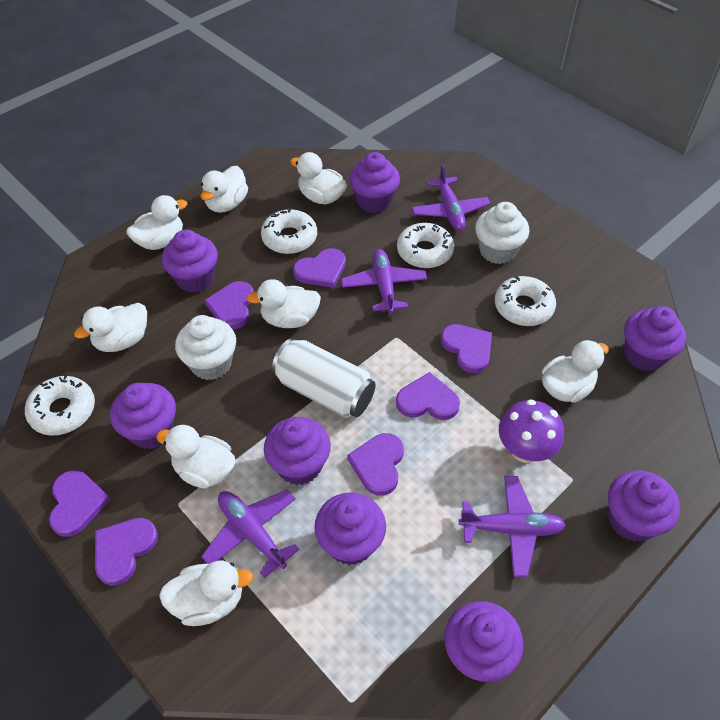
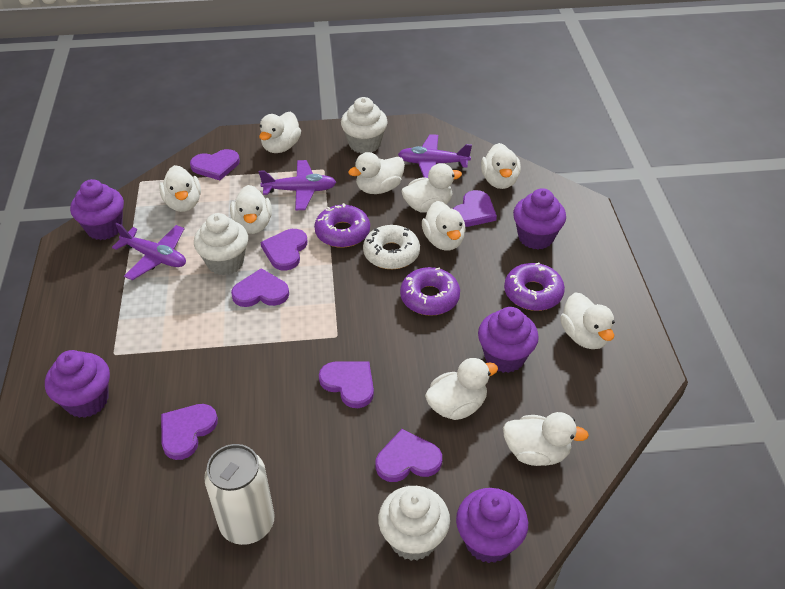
purple cupcake: [110,383,176,449] [162,230,218,293] [264,417,331,485] [314,492,386,565] [349,152,400,213] [444,601,524,682] [608,470,680,542] [624,306,686,371] = 8 -> [45,350,110,418] [70,179,124,240] [456,488,528,563] [478,307,539,373] [513,188,566,250] = 5
purple donut: none = 0 -> [314,203,370,248] [400,267,460,316] [504,262,565,311] = 3
purple mushroom: [499,399,564,463] = 1 -> none = 0
purple plane: [201,490,299,578] [341,249,427,314] [412,164,491,231] [459,476,566,577] = 4 -> [112,223,186,280] [259,160,336,210] [398,134,472,178] = 3
white cupcake: [175,315,236,380] [475,202,529,264] = 2 -> [194,213,248,275] [341,97,388,154] [378,486,450,561] = 3
white donut: [25,375,95,436] [261,208,317,254] [397,223,454,268] [495,276,556,326] = 4 -> [363,225,420,269] = 1
white duck: [74,303,147,352] [126,195,187,250] [156,425,236,489] [159,561,253,626] [200,166,248,213] [247,279,321,328] [290,152,347,204] [542,340,609,403] = 8 -> [159,165,201,212] [230,185,272,234] [259,112,301,153] [348,152,405,194] [401,163,462,213] [422,201,466,251] [425,358,498,420] [481,143,521,189] [503,412,589,466] [560,293,615,349] = 10

